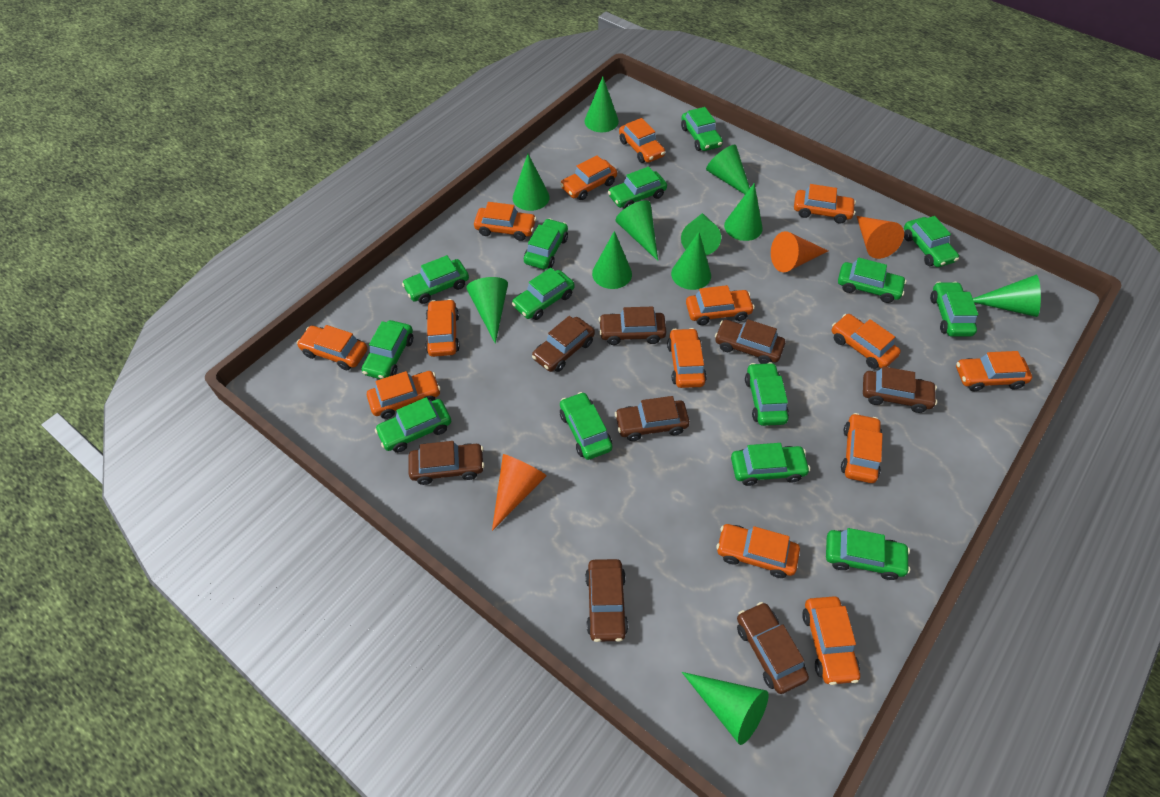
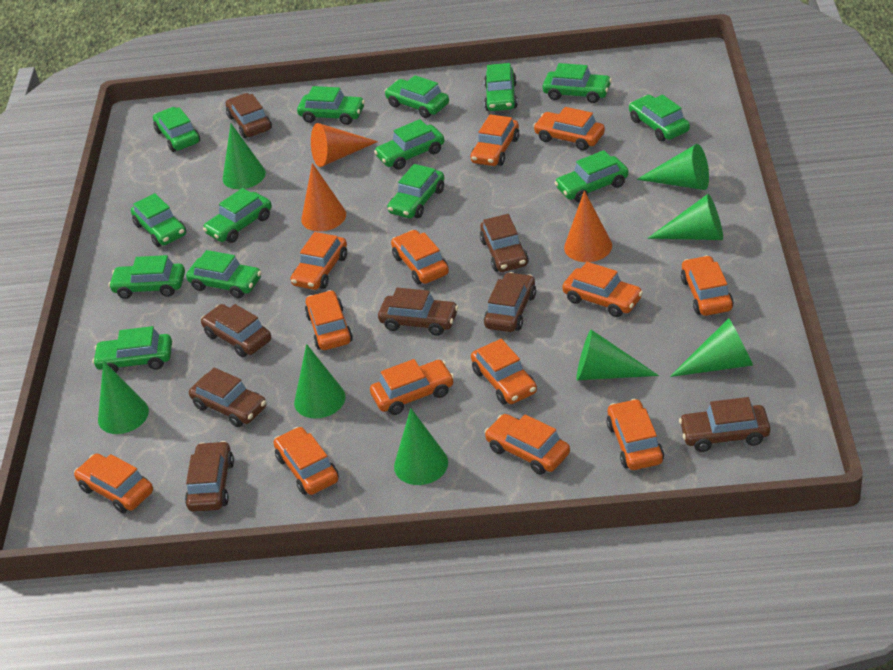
green cone: [466,277,508,344] [513,154,550,211] [585,76,619,132] [592,231,632,289] [616,200,658,261] [671,232,711,290] [681,213,721,255] [682,672,769,745] [706,145,750,194] [724,183,763,241] [973,275,1041,317] = 11 -> [98,361,149,434] [223,124,266,189] [294,344,346,418] [394,408,448,485] [576,330,659,380] [637,144,709,190] [647,194,723,240] [670,318,753,377] = 8
orange car: [297,325,368,370] [367,371,441,419] [425,299,460,357] [474,202,537,241] [560,155,617,200] [619,118,665,163] [667,328,707,388] [686,285,755,325] [716,524,800,578] [794,184,856,224] [802,596,860,685] [832,314,901,369] [841,413,883,483] [956,351,1032,391] = 14 -> [74,454,153,513] [274,427,339,495] [290,232,347,290] [305,290,353,350] [370,359,454,415] [391,230,449,285] [470,114,519,166] [471,339,537,405] [484,414,570,475] [533,107,605,151] [562,262,643,317] [606,399,664,470] [681,255,734,316] = 13

